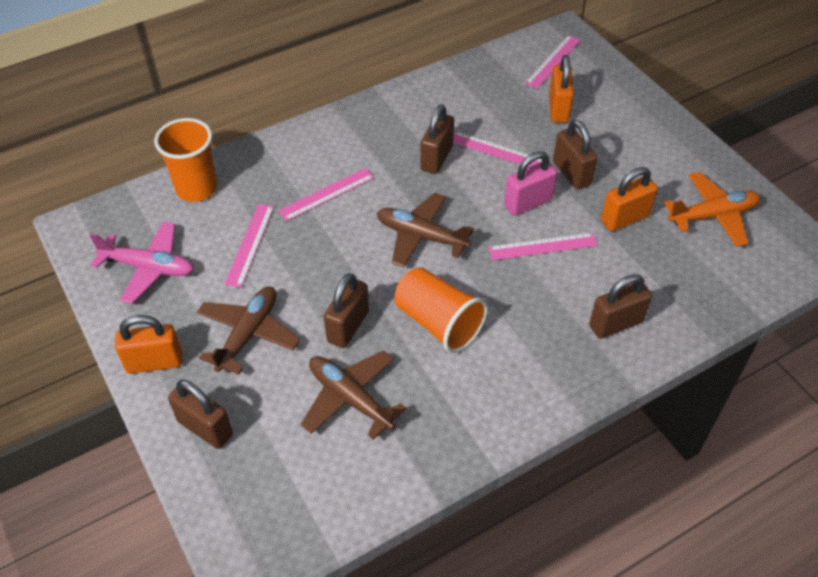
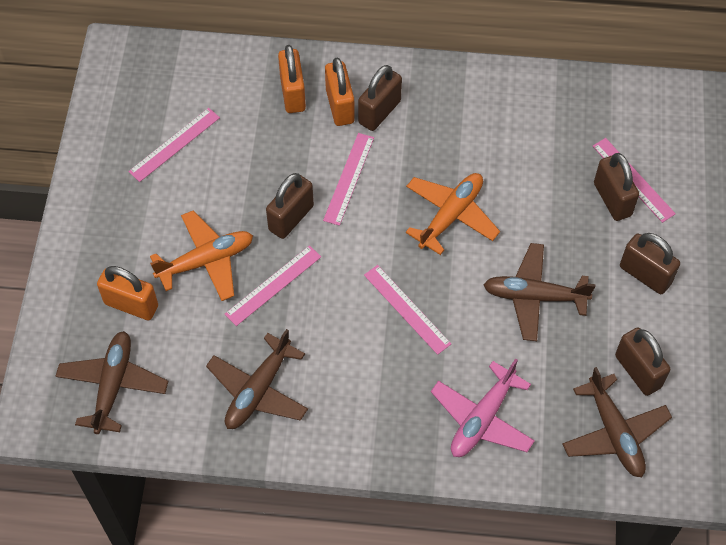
brown plane: [197,286,300,375] [301,350,406,440] [377,193,474,267] = 3 -> [56,331,168,434] [206,329,308,429] [484,243,596,341] [562,367,672,477] = 4
orange cup: [154,118,217,202] [395,267,488,353] = 2 -> none = 0
orange plane: [664,172,760,247] = 1 -> [150,211,253,301] [406,173,500,255] = 2
pink padlock: [504,151,557,216] = 1 -> none = 0

